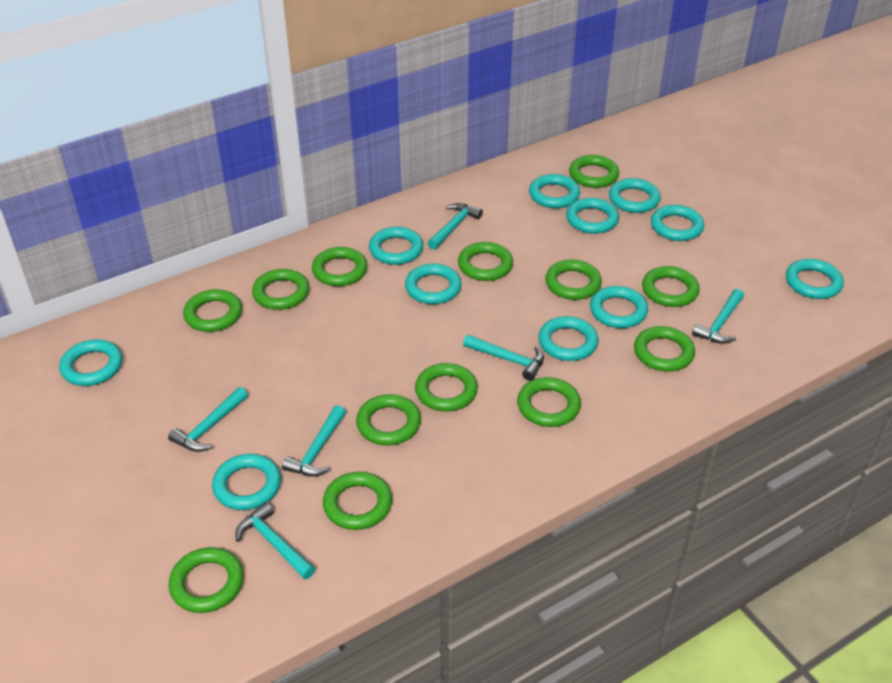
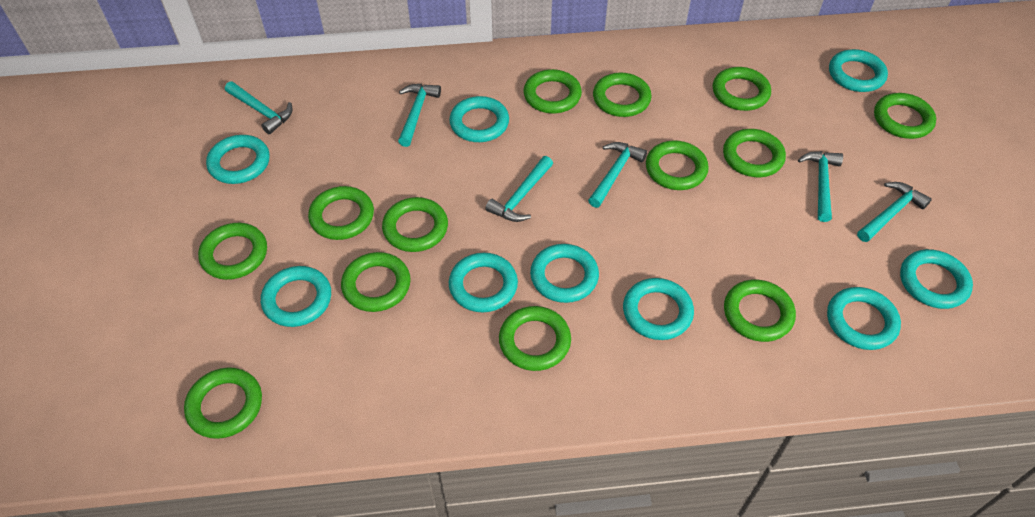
turquoise ring: [59,339,122,386] [212,454,281,510] [369,227,423,265] [405,264,462,304] [529,174,580,208] [538,316,598,361] [566,198,619,234] [590,286,648,328] [609,178,661,213] [651,205,704,241] [786,259,844,299] = 11 -> [206,135,270,184] [261,266,331,327] [449,96,509,142] [449,253,518,312] [530,244,599,303] [623,278,694,340] [827,287,901,350] [829,49,888,92] [900,249,973,309] = 9

